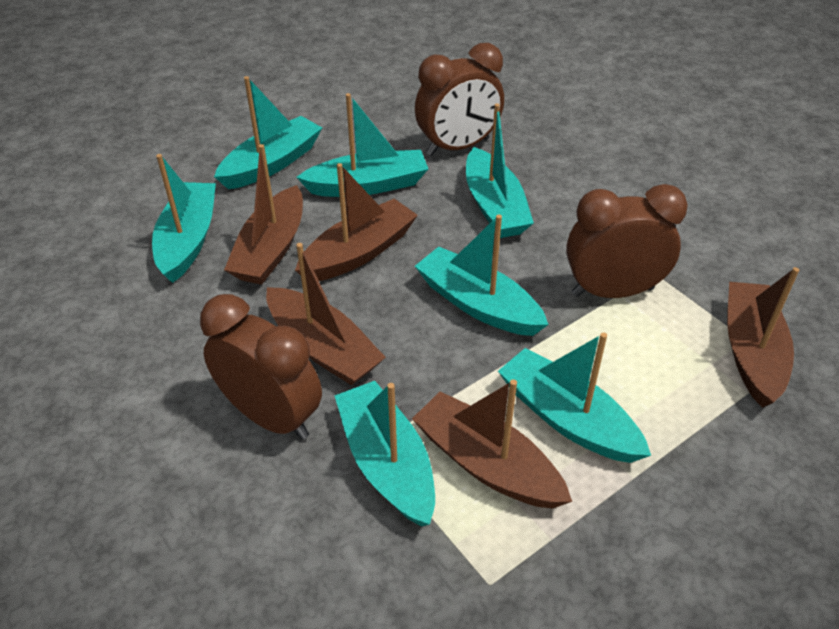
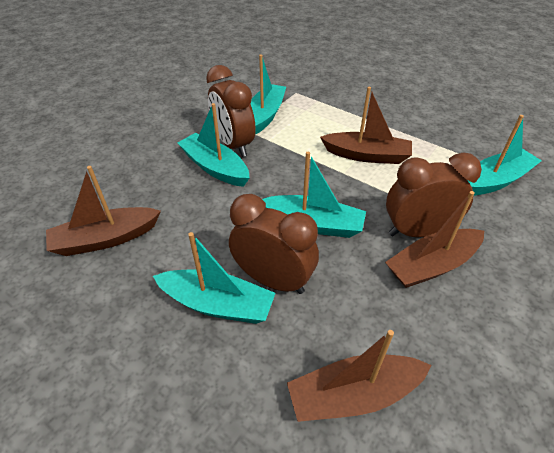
brown boat: [224,144,303,285] [266,243,386,386] [295,163,418,281] [412,379,572,509] [727,267,799,408] = 5 -> [46,166,161,256] [287,330,431,422] [320,87,412,164] [385,191,484,288] = 4
turquoise boat: [152,154,216,283] [214,76,322,189] [296,93,428,197] [334,381,435,526] [415,214,549,336] [466,104,534,238] [498,332,651,463] = 7 -> [153,232,275,324] [178,103,250,187] [250,55,286,134] [262,152,366,238] [468,115,542,196] = 5

